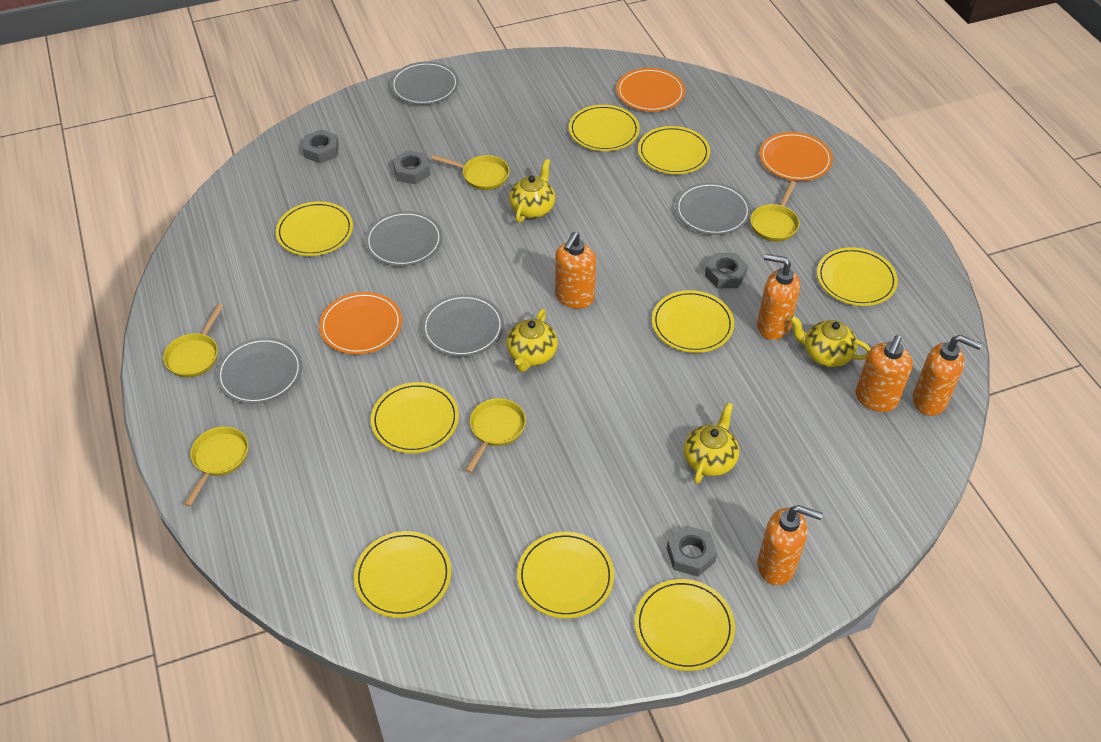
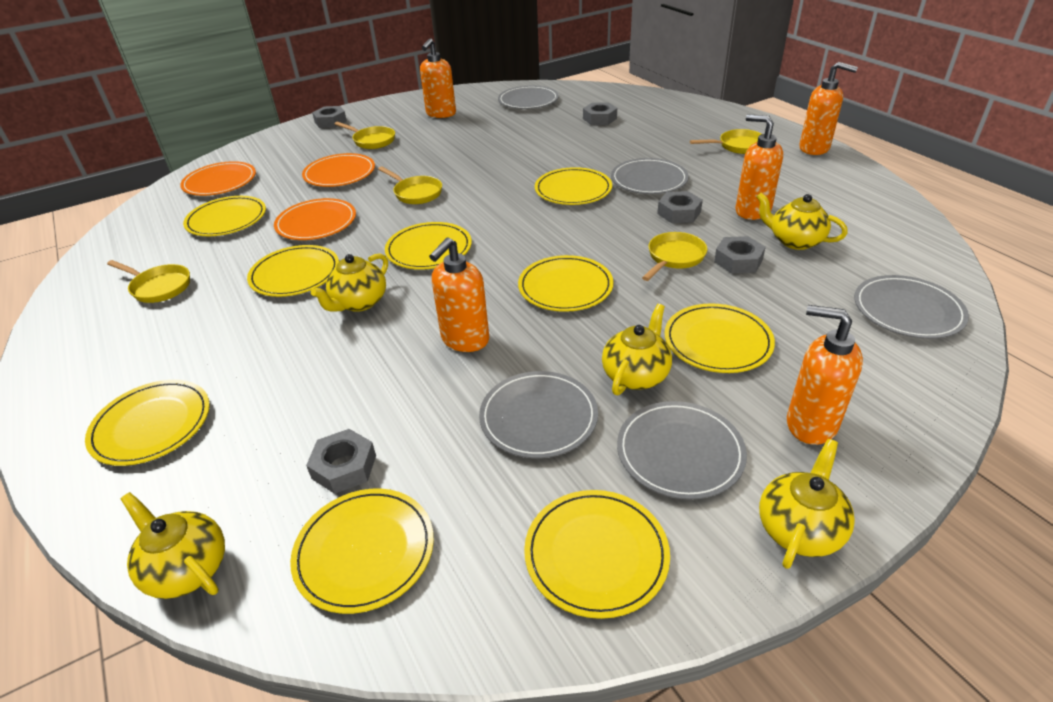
grey nut: [302,129,339,164] [393,150,430,184] [667,525,717,577] [705,253,748,288] = 4 -> [306,429,376,494] [312,106,347,128] [583,103,617,125] [657,191,703,223] [714,236,766,273] = 5
yellow teapot: [506,309,558,372] [509,159,555,223] [684,402,739,484] [789,315,871,368] = 4 -> [121,492,225,599] [311,254,388,312] [602,304,672,395] [756,193,848,250] [759,439,855,569] = 5

